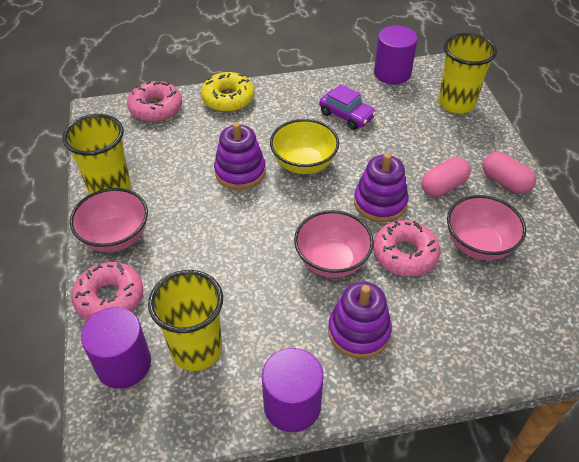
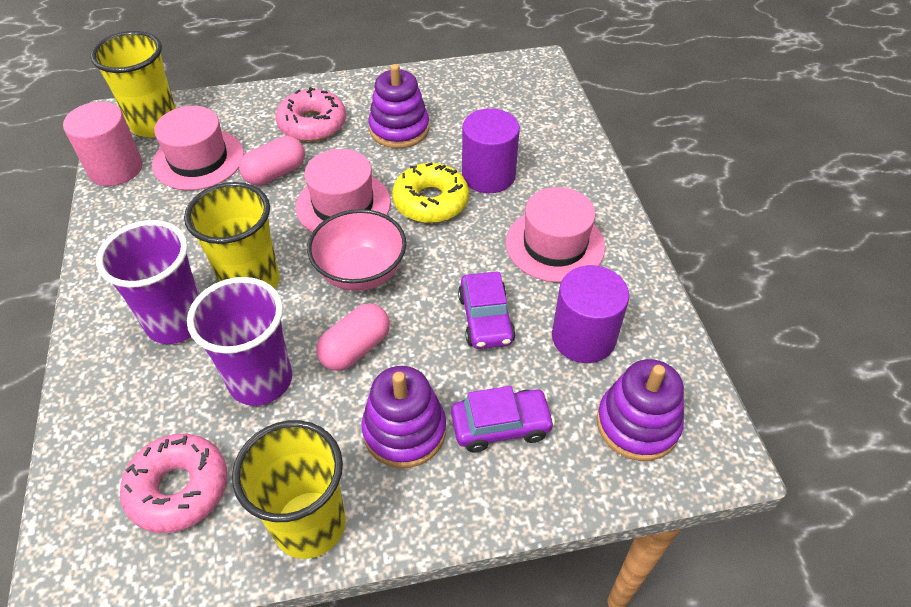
pink bowl: [70,188,148,252] [294,210,374,278] [447,195,526,261] = 3 -> [307,209,406,291] = 1
pink cylinder: none = 0 -> [63,102,143,186] = 1
pink donut: [71,262,143,320] [127,81,182,122] [373,220,440,277] = 3 -> [120,434,227,533] [276,87,346,141] = 2
pink hat: none = 0 -> [152,106,244,190] [296,149,391,232] [506,187,605,282] = 3
purple car: [319,84,376,130] = 1 -> [451,386,555,453] [458,272,516,349] = 2
purple cup: none = 0 -> [96,220,200,344] [187,277,292,406] = 2
purple cylinder: [81,307,151,389] [262,348,324,432] [374,25,418,84] = 3 -> [462,108,520,193] [552,265,629,363] = 2
yellow bowl: [270,119,339,174] = 1 -> none = 0

